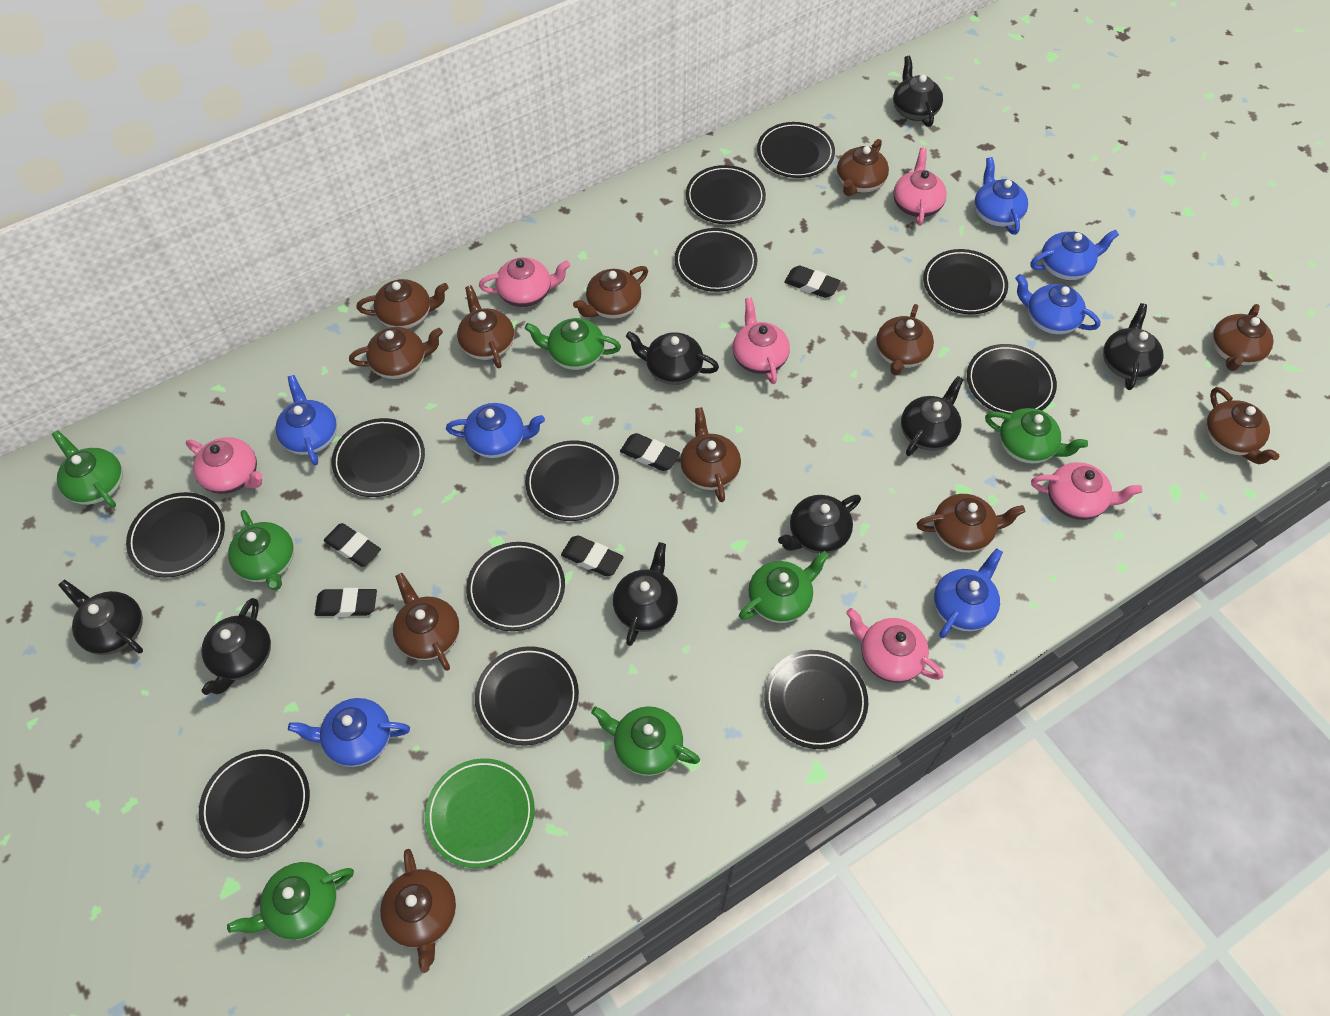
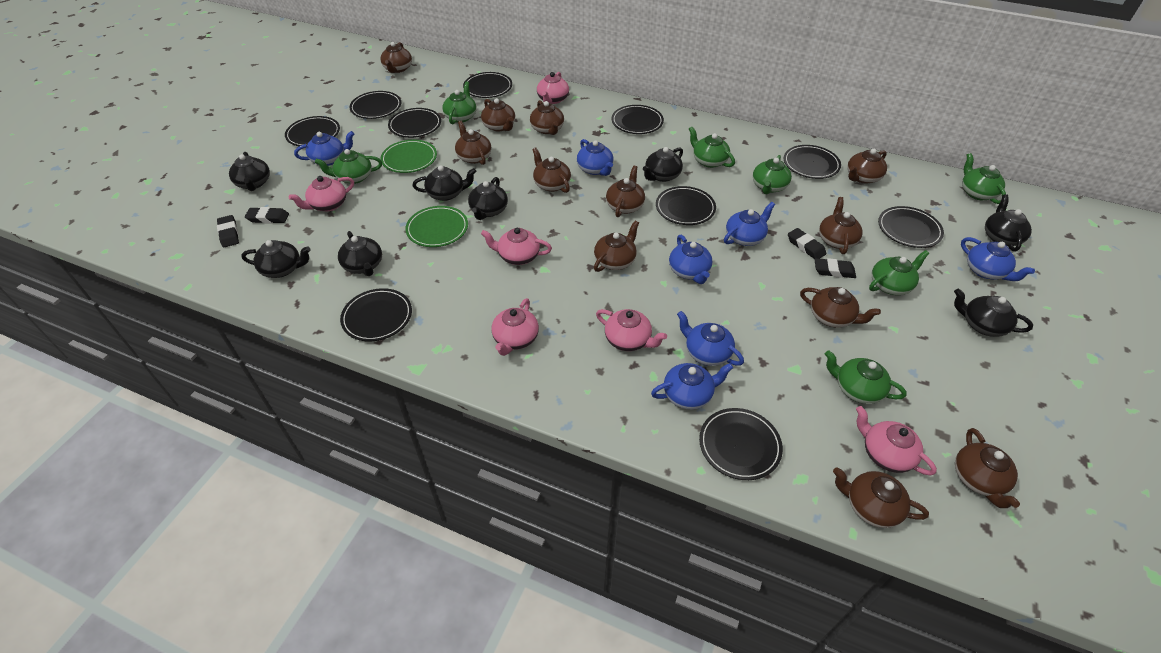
black eraser: [315,588,377,617] [324,523,381,567] [561,536,624,576] [620,433,680,471] [784,265,841,298] = 5 -> [217,215,239,247] [245,207,289,224] [788,228,826,259] [814,258,856,278] = 4
black plate: [126,492,225,577] [199,749,310,858] [332,418,425,497] [466,542,565,631] [475,646,579,746] [525,440,619,521] [674,228,757,292] [686,165,766,224] [757,122,835,178] [764,650,868,749] [923,249,1008,314] [967,344,1057,414] = 12 -> [285,116,340,146] [340,288,412,341] [349,91,401,119] [388,108,441,138] [463,72,512,98] [611,105,664,134] [656,186,716,225] [699,408,783,480] [784,145,841,179] [878,206,944,248] = 10
green plate: [425,758,535,868] = 1 -> [381,140,437,173] [405,206,468,247] = 2

